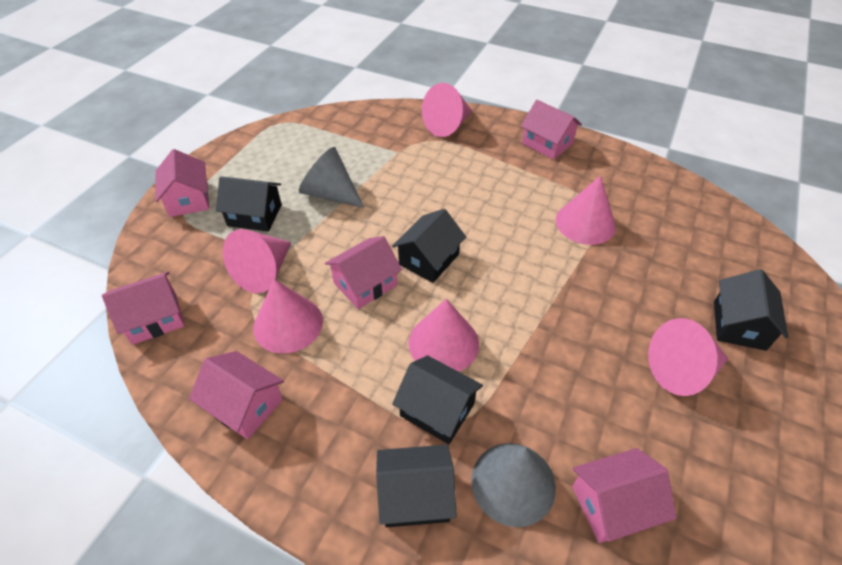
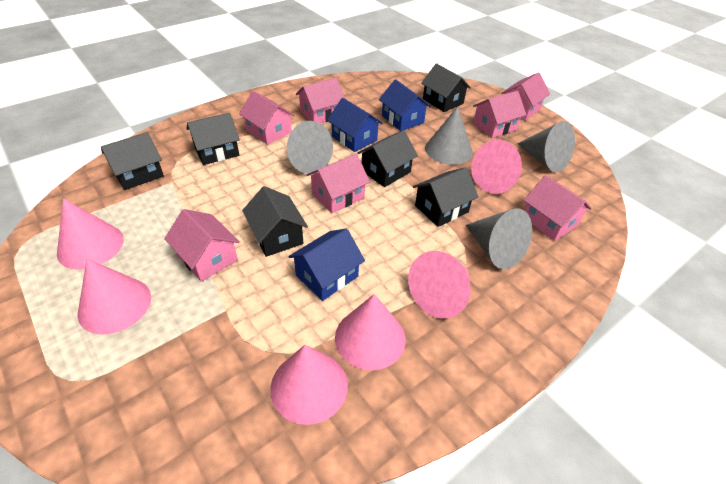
black house: [216,176,282,232] [376,445,457,527] [392,209,466,283] [392,355,483,444] [714,269,788,351] = 5 -> [101,132,164,190] [187,113,240,165] [242,186,308,257] [357,130,418,187] [413,167,479,227] [421,63,471,112] = 6
blue house: none = 0 -> [288,228,365,301] [327,98,383,152] [379,79,431,131] = 3
grey cone: [299,147,364,208] [471,443,556,527] = 2 -> [287,121,333,174] [425,106,473,165] [466,208,532,269] [517,121,575,172] = 4
pink house: [102,272,185,345] [155,149,209,217] [189,351,284,439] [325,236,402,309] [521,100,582,160] [572,448,677,543] = 6 -> [164,209,240,282] [239,91,295,145] [296,78,345,124] [306,154,370,213] [473,91,526,138] [501,72,550,121] [523,175,592,241] = 7

